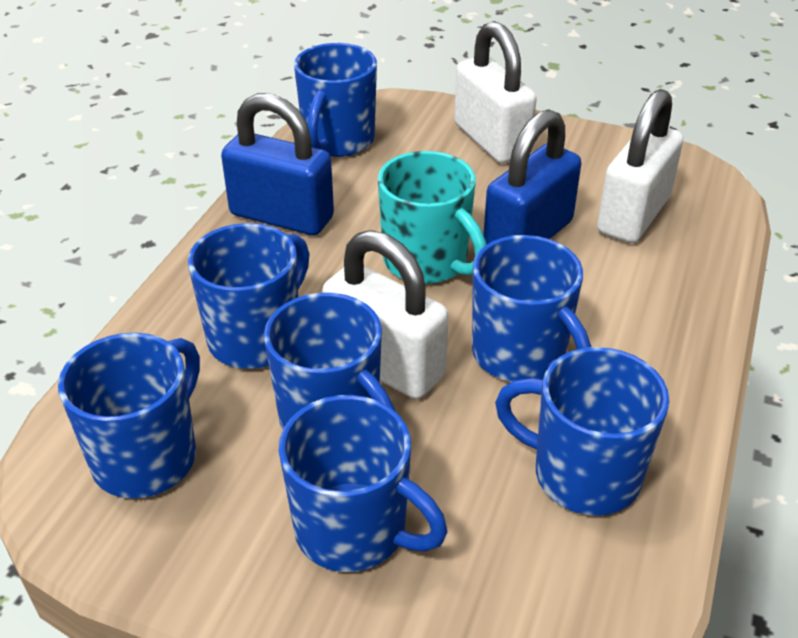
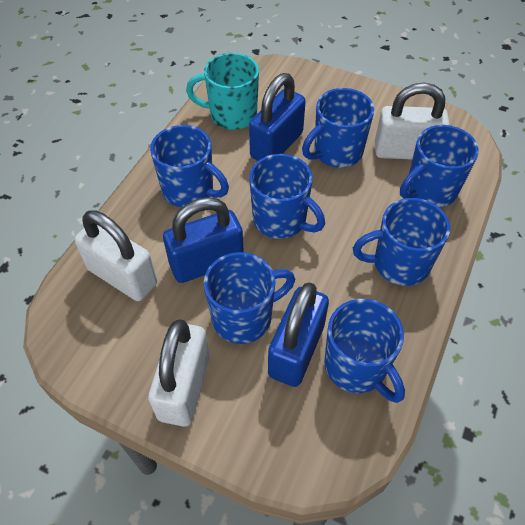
blue padlock: [221,93,334,235] [483,109,581,245] = 2 -> [163,197,244,283] [249,73,306,161] [268,283,329,387] = 3

